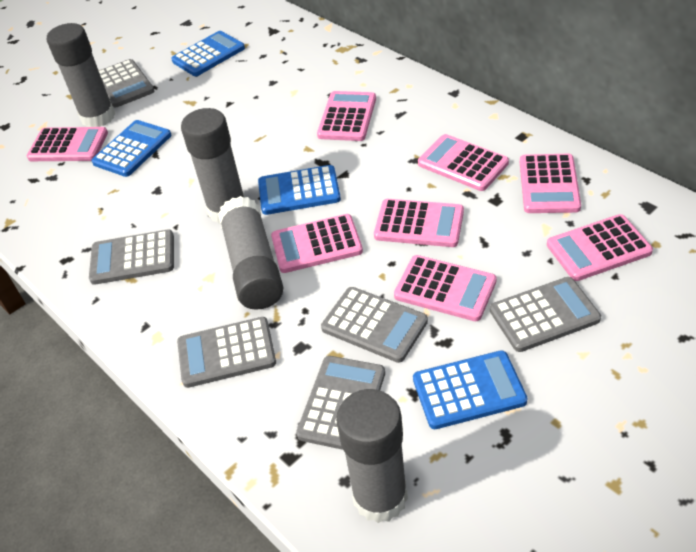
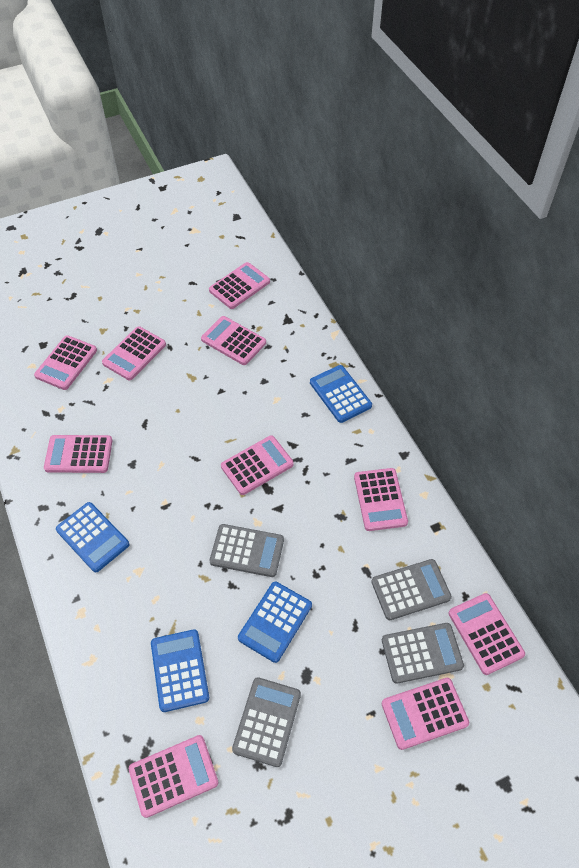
grey calculator: [89,230,174,285] [99,59,154,107] [177,317,276,388] [296,356,385,450] [321,287,428,363] [490,277,601,352] = 6 -> [209,524,284,577] [232,677,301,767] [371,559,452,620] [382,623,464,684] = 4
grey glue stick: [47,23,115,127] [181,108,245,224] [218,196,283,310] [336,389,408,523] = 4 -> none = 0
pink calculator: [27,127,108,161] [271,214,363,273] [317,91,376,141] [374,199,464,247] [394,255,497,321] [418,134,509,191] [520,154,581,213] [547,214,653,281] = 8 -> [34,335,97,390] [44,435,113,473] [102,326,166,380] [129,735,219,818] [201,316,266,365] [209,262,270,309] [221,435,294,495] [354,468,408,531] [382,678,469,750] [449,593,525,675] = 10

